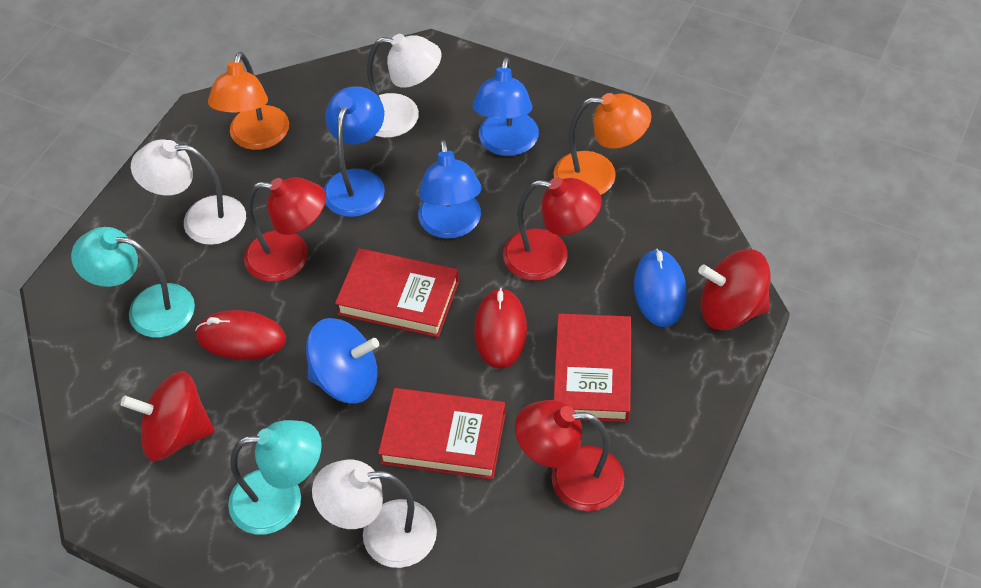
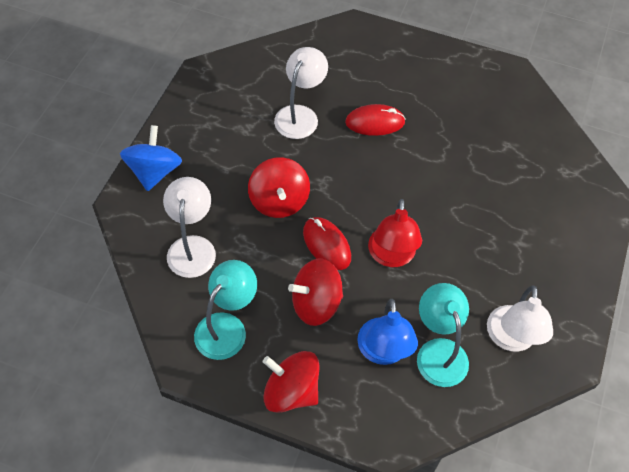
blue lamp: [324,86,385,217] [418,140,482,239] [472,57,539,156] = 3 -> [357,299,418,365] = 1
blue mouse: [634,249,687,327] = 1 -> none = 0
orange lamp: [208,52,289,150] [554,93,651,195] = 2 -> none = 0
red book: [335,248,459,337] [378,388,506,480] [554,313,632,422] = 3 -> none = 0
red lamp: [244,177,326,282] [503,177,602,281] [515,400,624,511] = 3 -> [368,199,422,267] = 1
red spinning top: [121,371,215,461] [698,249,771,330] = 2 -> [248,157,310,218] [263,351,320,413] [288,259,343,326] = 3

